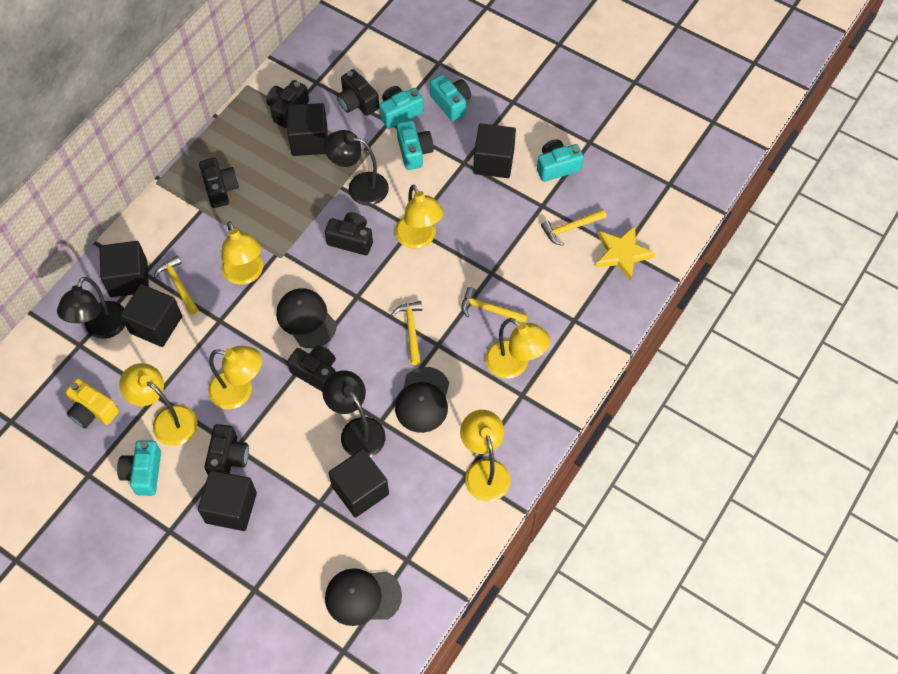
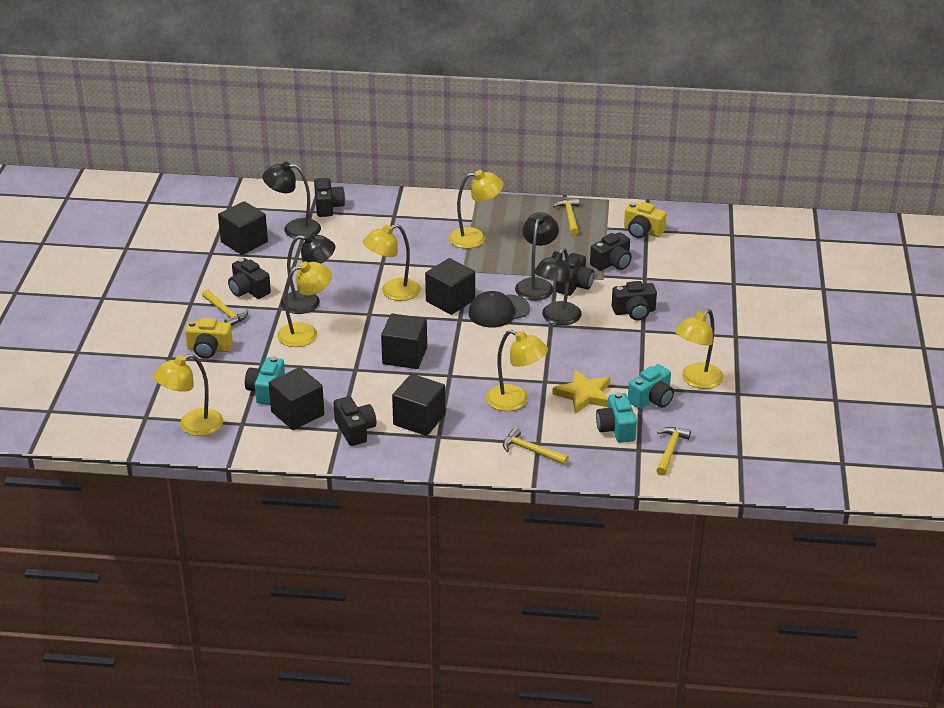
black cap: [276,288,336,348] [325,568,402,626] [395,367,449,433] = 3 -> [468,291,530,328] = 1
black cube: [100,241,149,297] [120,284,182,347] [198,470,257,531] [287,103,328,156] [328,449,389,518] [473,123,516,178] = 6 -> [218,201,268,255] [269,367,324,430] [381,314,427,369] [392,374,445,436] [425,258,475,315] = 5
black lamp: [57,277,125,339] [322,371,386,457] [324,130,389,206] = 3 -> [262,162,321,238] [281,233,335,314] [515,212,559,301] [534,248,582,325] = 4
turquoise camera: [117,440,161,496] [379,86,423,129] [397,120,434,170] [430,74,471,122] [537,139,584,182] = 5 -> [245,356,285,405] [596,392,637,443] [628,364,674,409] = 3
yellow camera: [66,378,119,428] = 1 -> [185,318,233,359] [624,202,667,238] = 2

